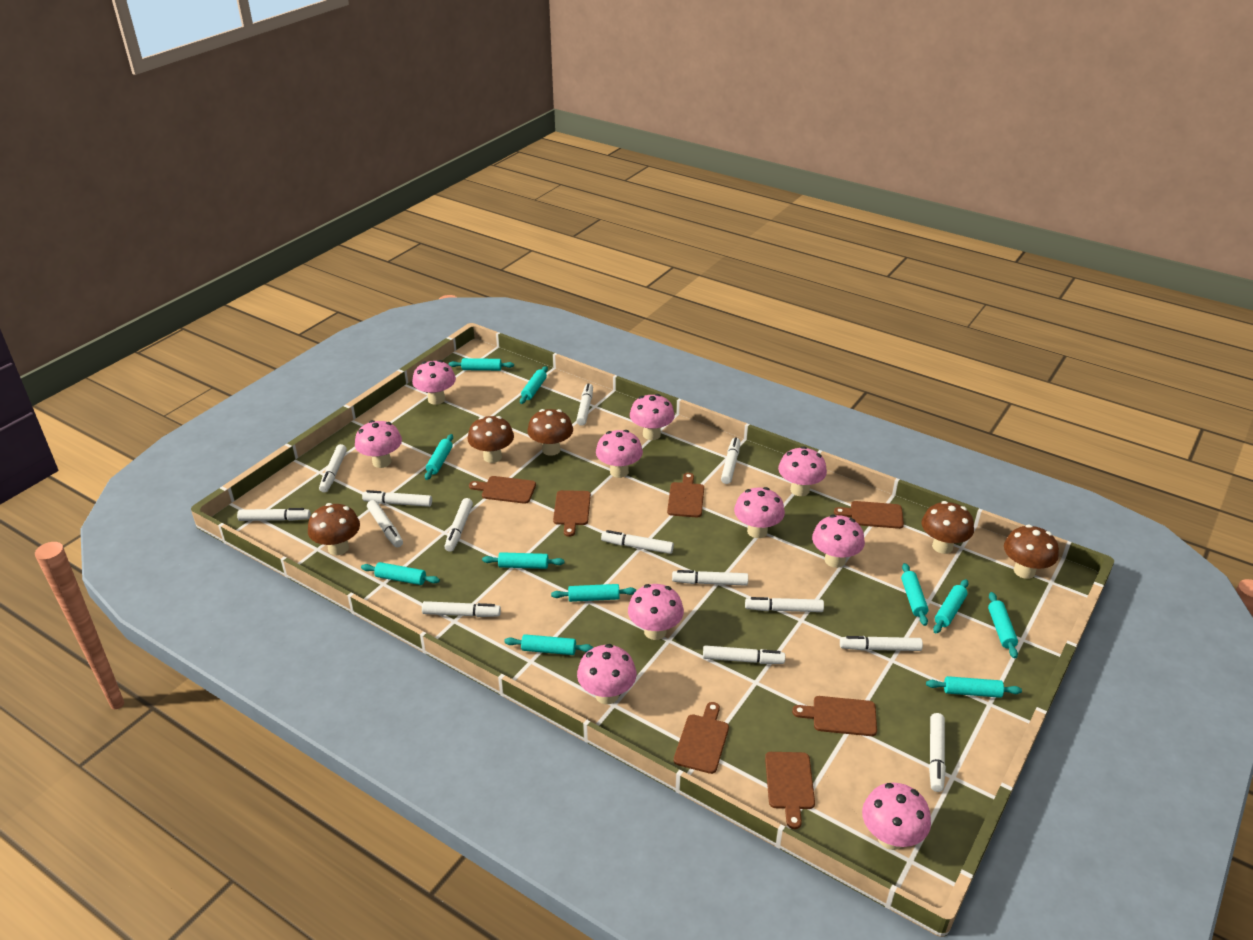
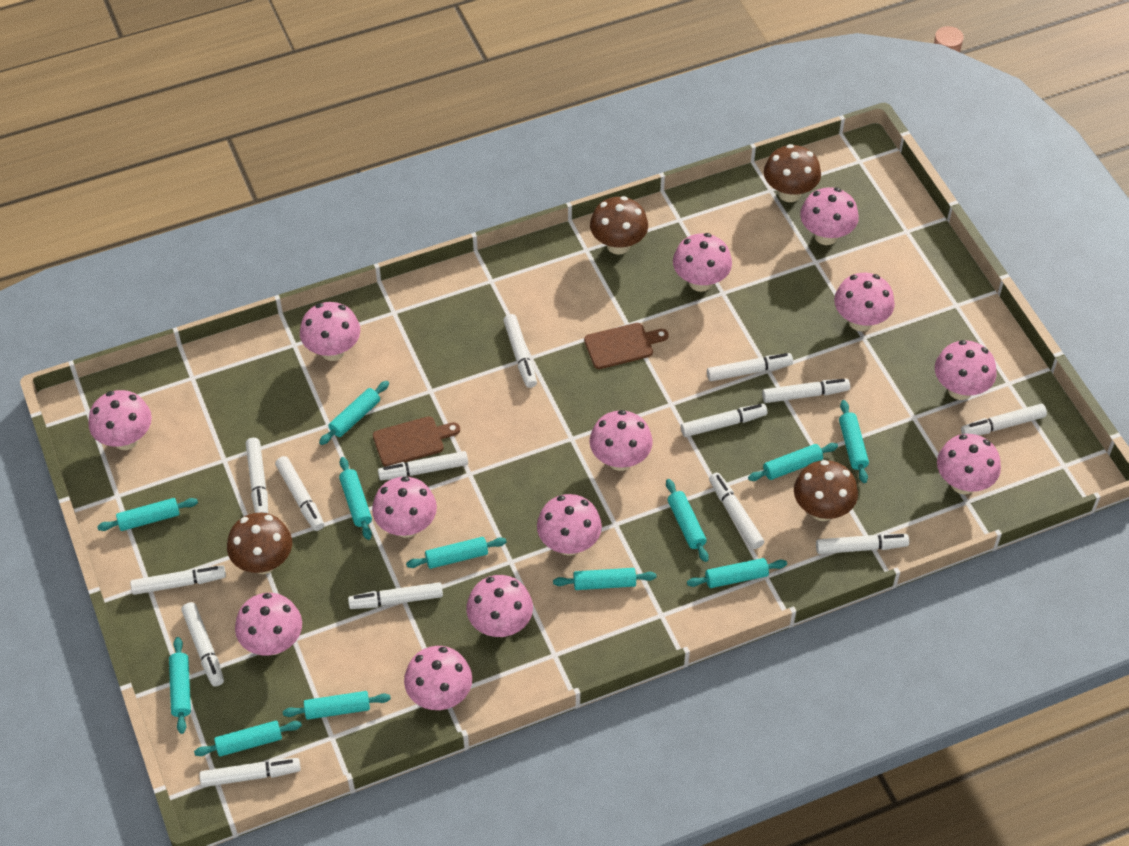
brown cutting board: [469,476,536,504] [553,490,591,537] [667,473,704,517] [674,702,729,774] [765,752,815,829] [792,696,877,736] [834,501,904,529] = 7 -> [373,416,460,467] [584,323,669,369] = 2
brown mushroom: [308,503,360,555] [468,416,514,463] [527,409,573,456] [921,501,974,554] [1004,525,1059,579] = 5 -> [227,513,292,574] [590,196,648,255] [764,144,821,202] [794,460,858,521] = 4
pink mushroom: [355,420,402,468] [412,360,456,405] [577,644,636,704] [596,430,643,478] [628,584,684,640] [630,394,675,440] [734,487,785,538] [778,446,827,496] [812,515,865,568] [862,783,931,850] = 10 -> [88,390,152,450] [235,593,302,655] [300,302,360,361] [372,476,437,538] [404,646,472,710] [467,575,533,637] [537,494,602,556] [589,410,653,471] [673,233,732,292] [800,187,859,245] [834,273,895,331] [935,340,996,400] [937,434,1001,494] = 13
turquoise rolling pin: [361,562,440,585] [425,434,453,480] [449,358,514,371] [482,552,564,569] [504,634,593,655] [520,366,548,404] [551,584,636,602] [901,563,929,626] [926,676,1022,698] [933,579,969,633] [988,592,1018,658] = 11 -> [97,498,198,531] [169,637,191,734] [194,721,302,757] [283,691,391,720] [319,381,389,445] [339,457,372,540] [406,537,507,569] [553,568,657,590] [666,479,709,562] [687,558,787,588] [748,443,838,481] [839,400,869,483] = 12

